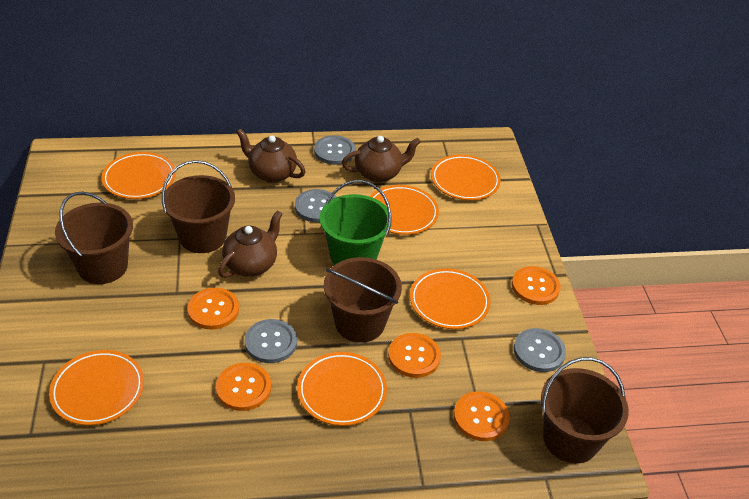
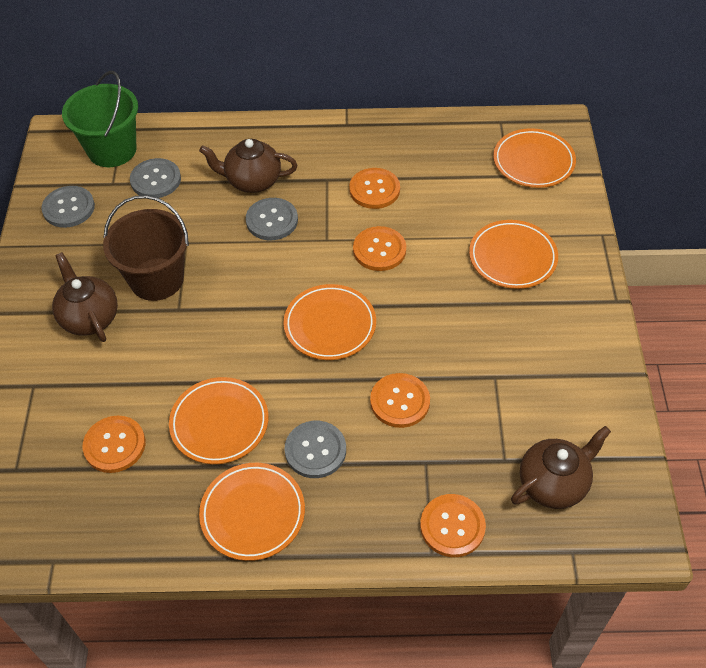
brown bucket: [55,192,133,284] [162,160,235,253] [324,257,402,343] [541,357,629,464] = 4 -> [103,195,189,301] = 1
orange plate: [49,350,144,425] [102,152,176,199] [297,352,387,426] [370,185,439,235] [410,268,491,329] [431,155,501,200] = 6 -> [169,377,268,464] [199,463,305,561] [283,284,376,360] [469,220,558,289] [493,128,576,188] = 5

